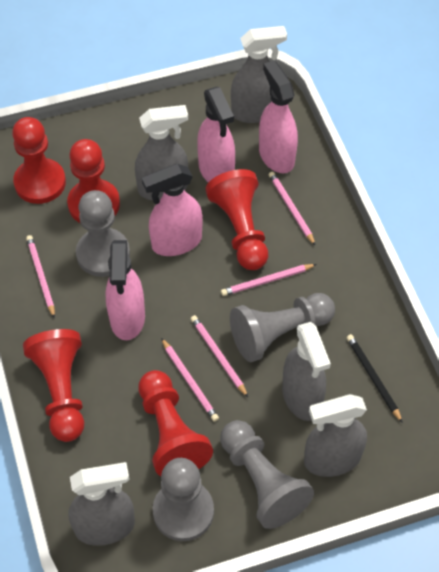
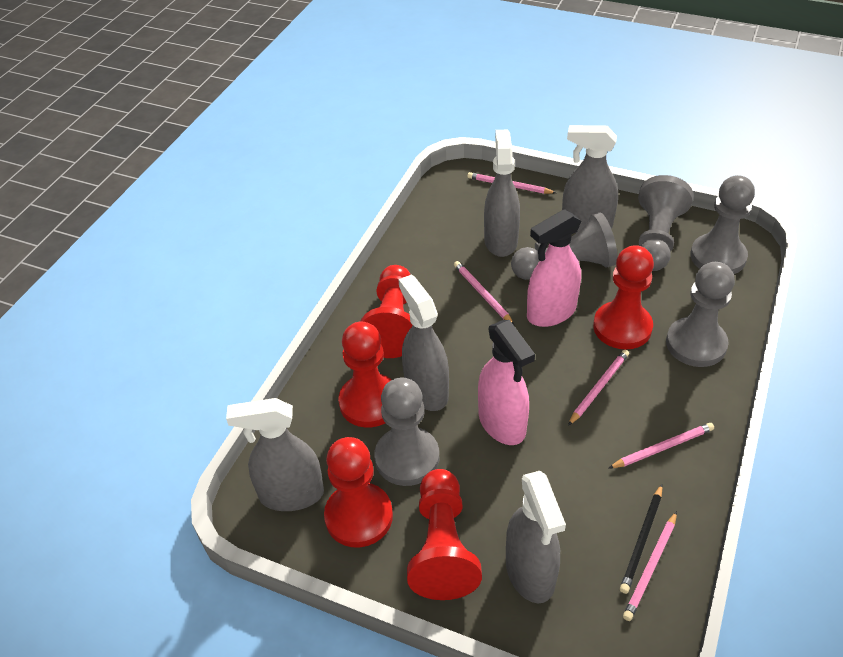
grey pawn: [76,190,130,277] [153,458,214,541] [220,420,314,529] [230,293,335,362] = 4 -> [374,377,439,486] [511,212,618,280] [638,175,693,271] [666,262,735,367] [690,175,755,274] = 5
pink spray bottle: [105,240,145,340] [142,164,203,256] [197,87,235,183] [259,60,298,173] = 4 -> [478,320,535,445] [527,209,581,327] = 2

